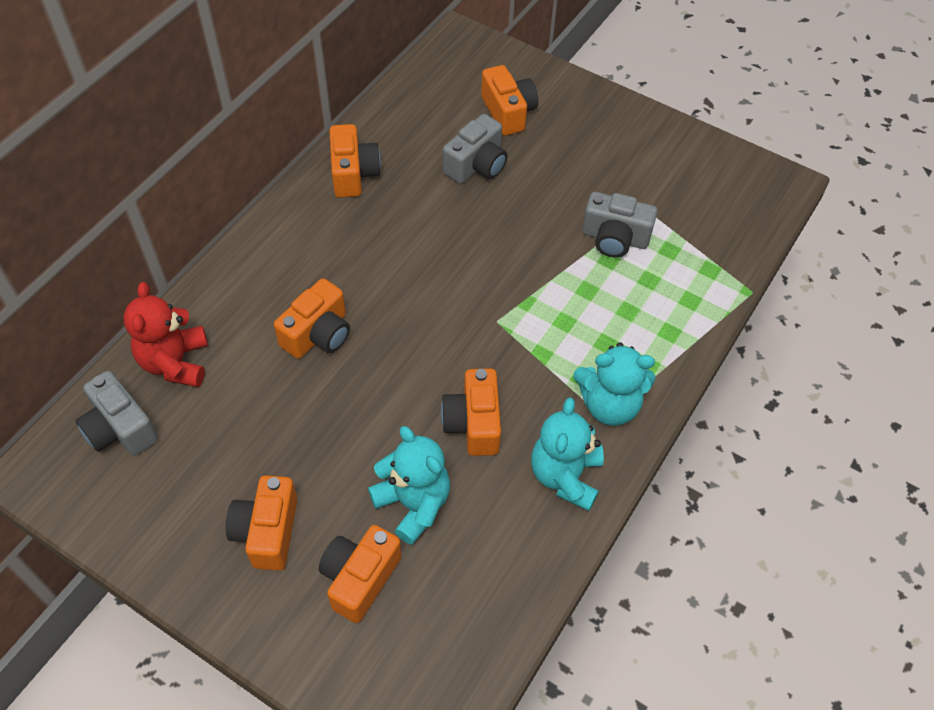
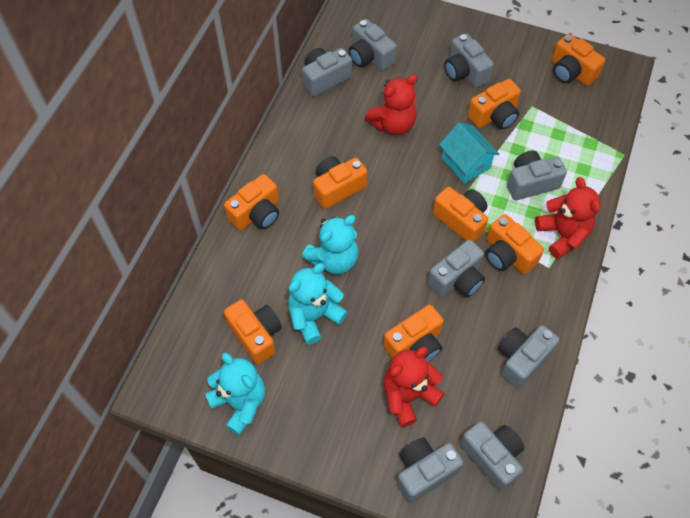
grey camera: [75,371,158,456] [443,114,507,184] [582,192,658,257] = 3 -> [302,48,352,97] [349,19,397,71] [397,437,464,503] [428,240,485,298] [444,33,494,88] [460,421,524,491] [498,325,559,388] [507,151,567,200] = 8
orange camera: [226,475,297,571] [274,278,350,359] [318,525,401,623] [329,124,381,198] [441,368,501,456] [481,65,538,136] = 6 -> [224,174,279,231] [224,300,282,364] [313,156,367,209] [384,305,444,362] [433,187,488,242] [468,79,521,130] [485,214,544,274] [552,34,605,86] = 8
red teddy bear: [124,282,208,387] = 1 -> [365,75,417,135] [383,347,444,427] [535,177,600,259] = 3
turquoise house: none = 0 -> [439,122,499,183] = 1

